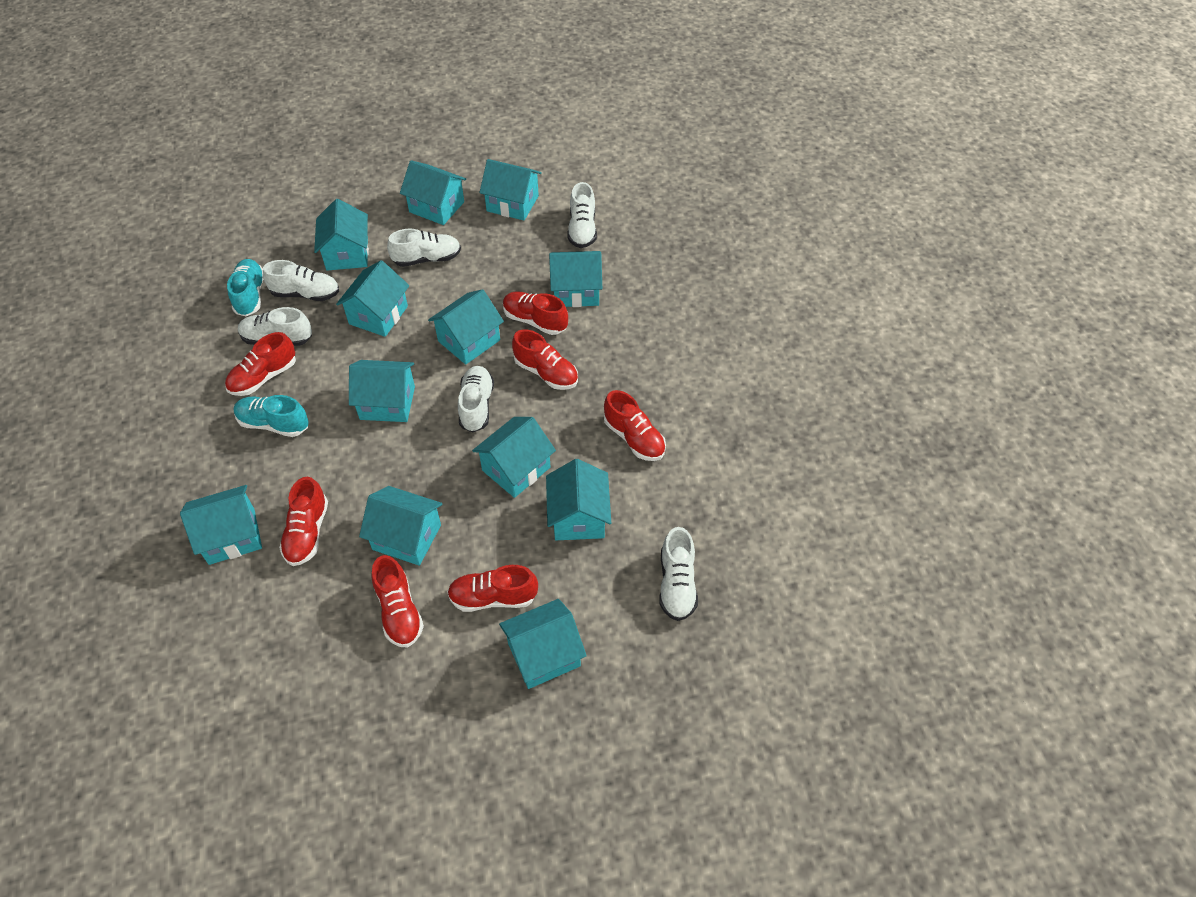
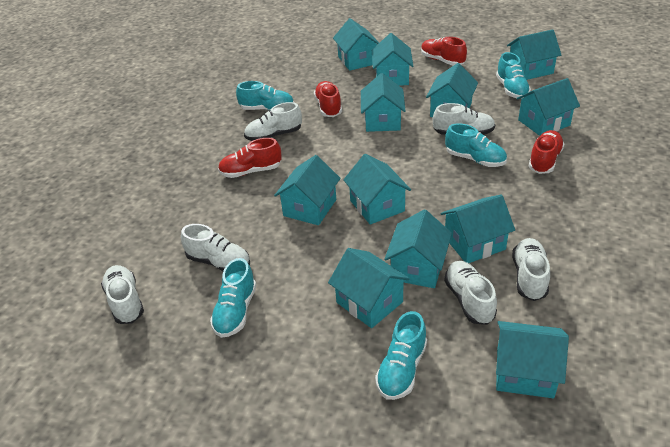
red shoe: [225,332,296,396] [279,477,328,566] [371,555,424,647] [447,565,538,612] [503,291,568,335] [512,329,578,390] [604,390,666,461] = 7 -> [218,138,282,178] [314,81,342,117] [421,37,467,66] [528,130,564,174] = 4
turquoise shoe: [227,259,264,316] [233,395,309,437] = 2 -> [210,258,256,338] [236,81,294,110] [375,311,427,400] [445,123,507,167] [496,52,531,99] = 5

